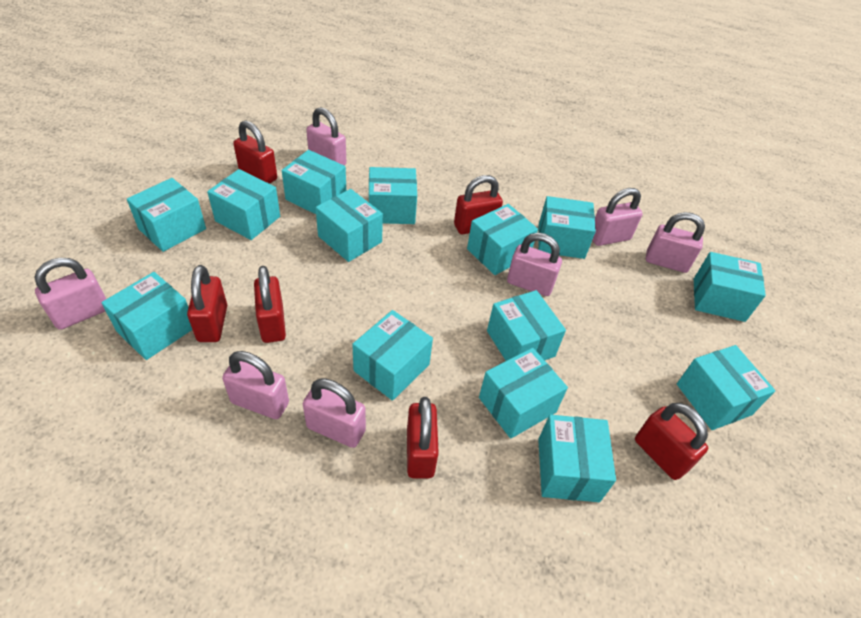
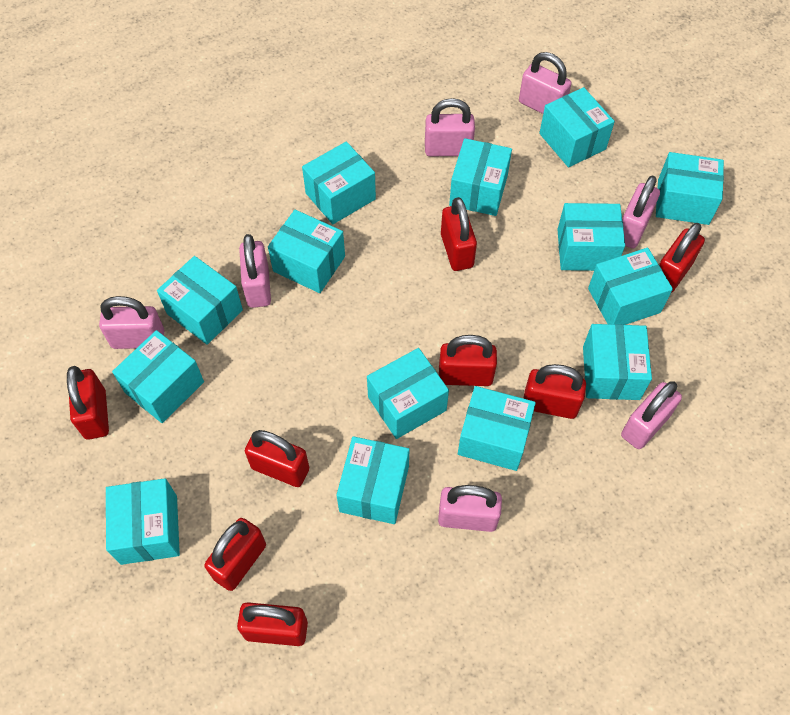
red padlock: [187,265,227,342] [233,120,277,184] [254,266,286,343] [407,397,439,478] [454,175,503,234] [635,403,708,480] = 6 -> [67,366,109,440] [204,518,266,591] [237,602,308,646] [245,430,309,487] [439,335,497,386] [441,197,477,271] [523,364,586,419] [659,223,705,293] = 8

